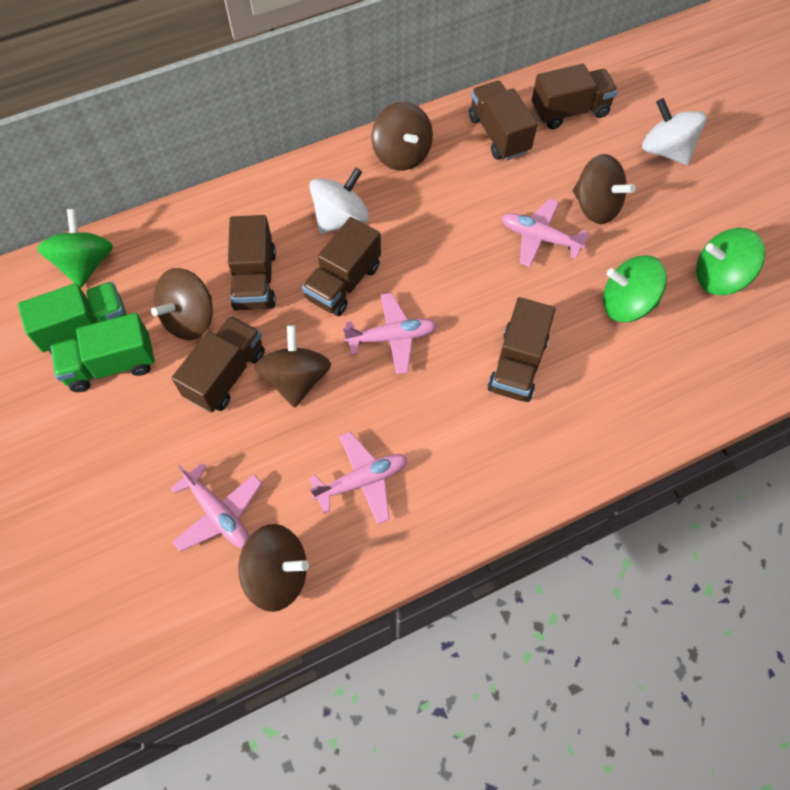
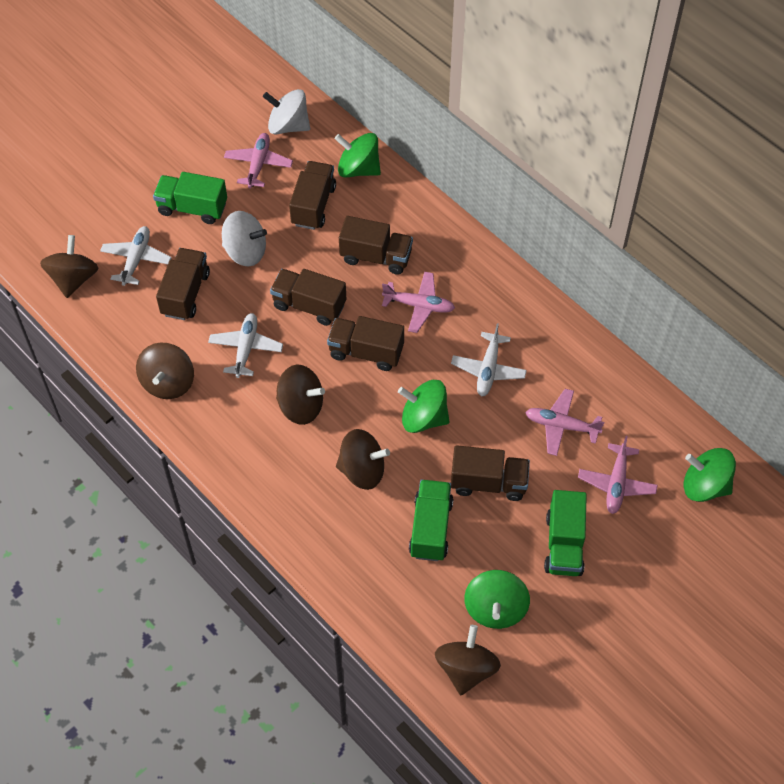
green spinning top: [37,209,113,288] [603,255,667,322] [696,228,765,295] = 3 -> [334,133,381,178] [398,380,450,433] [464,570,530,629] [684,448,736,502] = 4
green truck: [18,282,127,353] [51,313,155,392] = 2 -> [153,172,227,224] [409,480,453,561] [544,490,587,576] = 3
white plane: none = 0 -> [100,226,172,286] [208,313,283,378] [451,323,527,396] = 3

